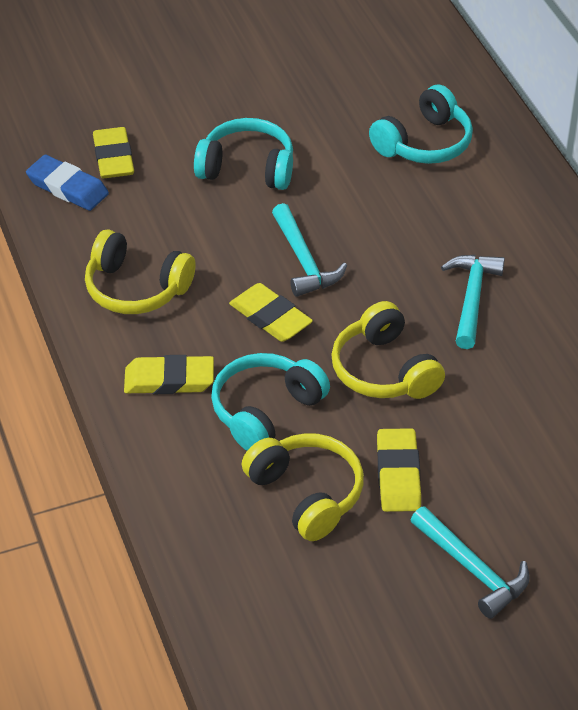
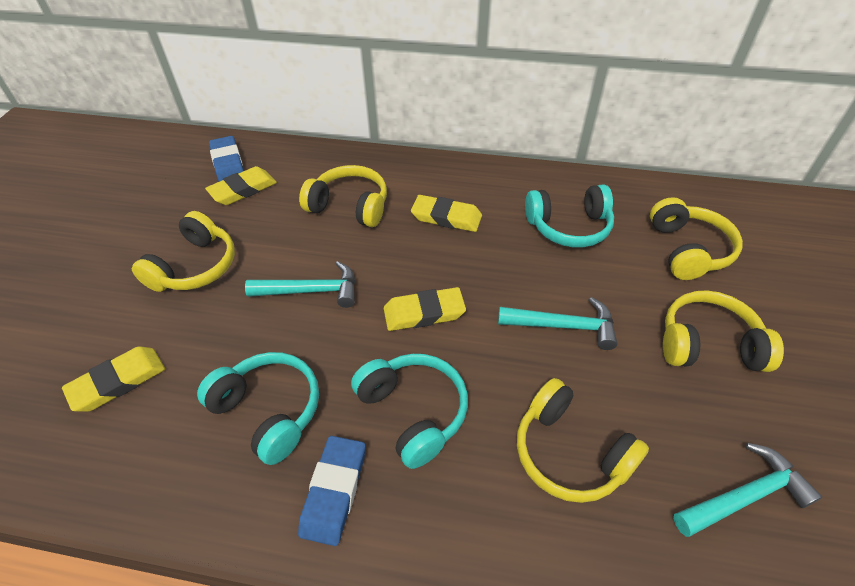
blue eraser: [26,155,109,211] = 1 -> [209,136,244,182] [298,436,365,546] = 2
yellow headphones: [85,229,196,314] [242,433,364,541] [331,301,445,399] = 3 -> [132,211,235,292] [299,165,387,227] [517,378,649,503] [650,197,743,280] [663,290,784,372] = 5

